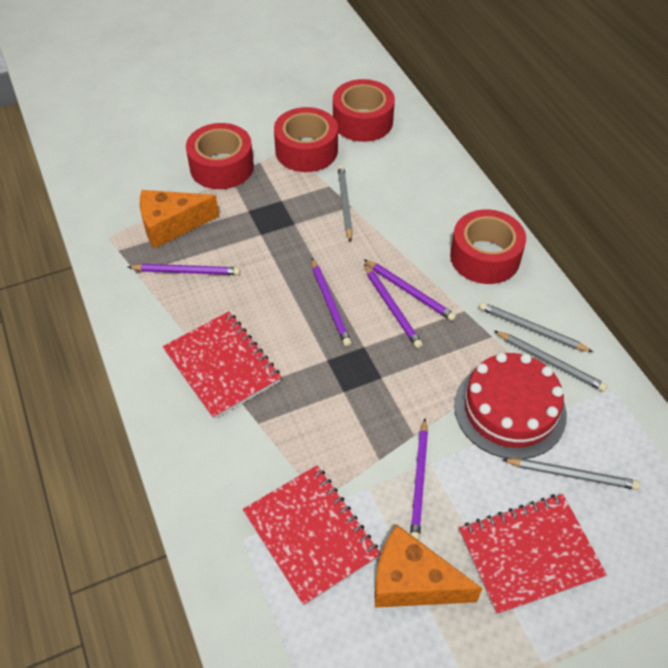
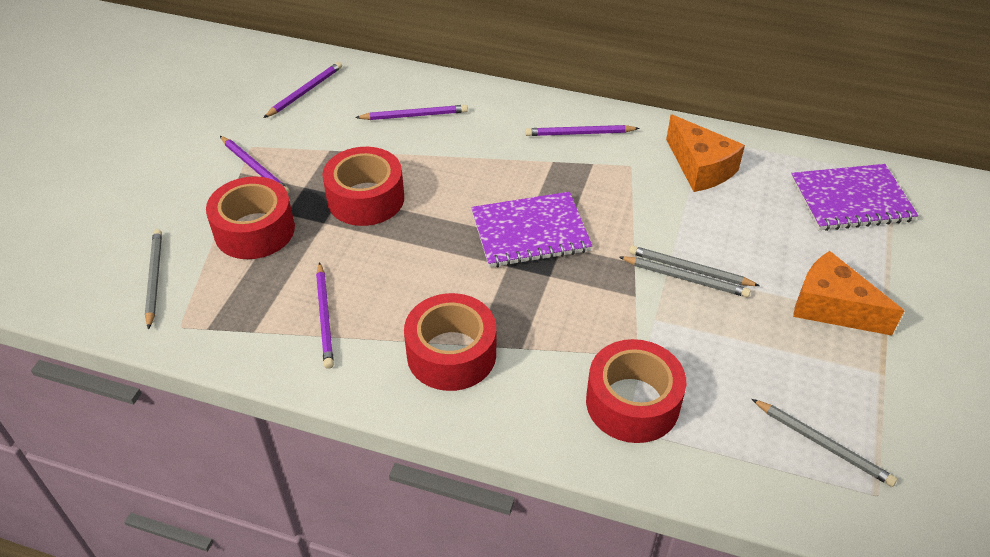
purple notebook: none = 0 -> [471,192,592,268] [791,164,918,231] = 2
red cake: [454,352,567,459] = 1 -> none = 0
red notebook: [163,311,282,419] [243,466,381,606] [459,494,607,615] = 3 -> none = 0

